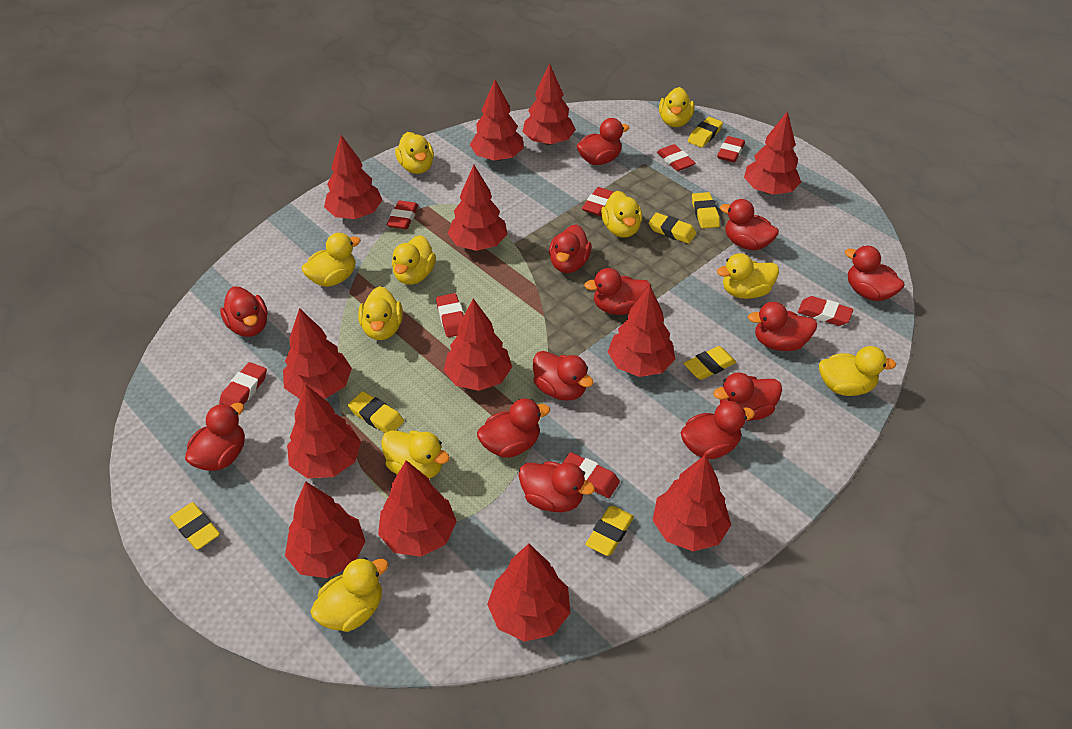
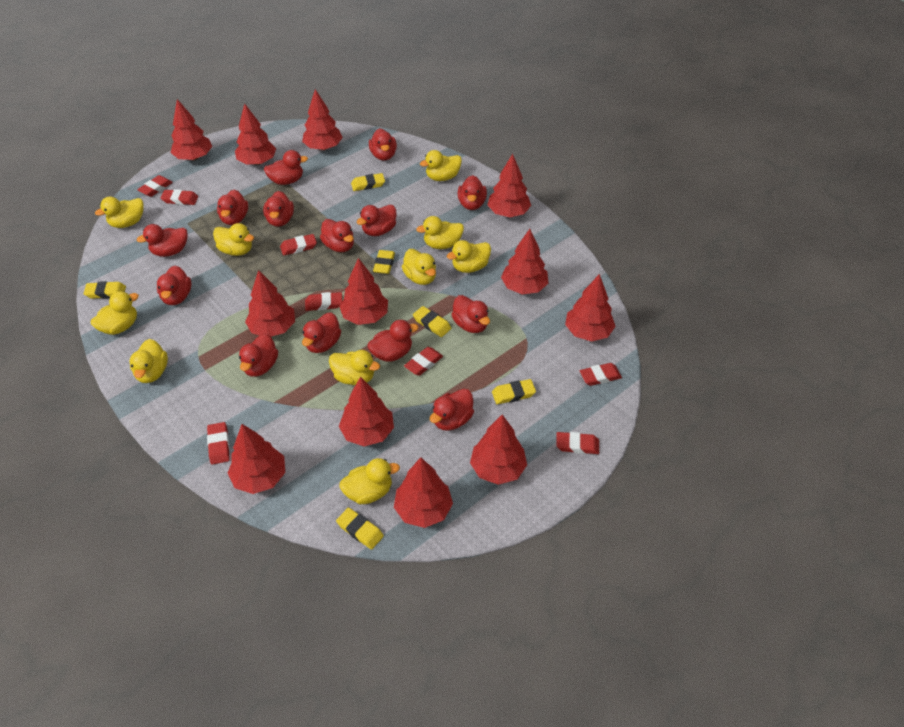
red duck: [185,403,245,471] [220,287,268,337] [477,398,550,458] [519,461,595,512] [533,351,594,401] [549,224,592,273] [577,118,629,165] [584,268,651,315] [680,401,755,459] [713,372,782,421] [720,199,779,250] [748,302,817,351] [845,246,905,301] = 13 -> [137,224,187,257] [157,266,191,305] [217,189,248,225] [239,333,278,377] [263,191,294,227] [264,150,308,185] [302,312,341,353] [320,219,354,252] [357,205,397,236] [367,320,419,362] [369,128,397,160] [430,389,474,431] [451,295,490,333] [458,175,487,210] = 14
red tree: [283,308,352,399] [285,481,366,578] [287,384,361,478] [324,135,382,219] [378,460,457,557] [444,299,512,391] [448,165,507,251] [470,80,524,161] [487,544,570,642] [523,64,576,145] [608,286,675,377] [653,454,731,551] [744,111,801,195] = 13 -> [171,99,212,160] [228,424,285,494] [235,103,276,165] [245,270,295,337] [302,89,343,150] [339,258,388,325] [339,377,394,447] [394,457,453,528] [470,415,527,485] [488,154,531,217] [501,229,548,294] [565,274,616,342] = 12
yellow eraser: [170,502,220,550] [348,391,404,433] [585,506,634,556] [648,213,696,244] [684,346,736,380] [688,117,723,148] [692,192,720,228] = 7 -> [84,281,126,299] [336,507,384,550] [351,173,385,191] [373,250,395,274] [413,306,451,337] [492,379,536,404] = 6

